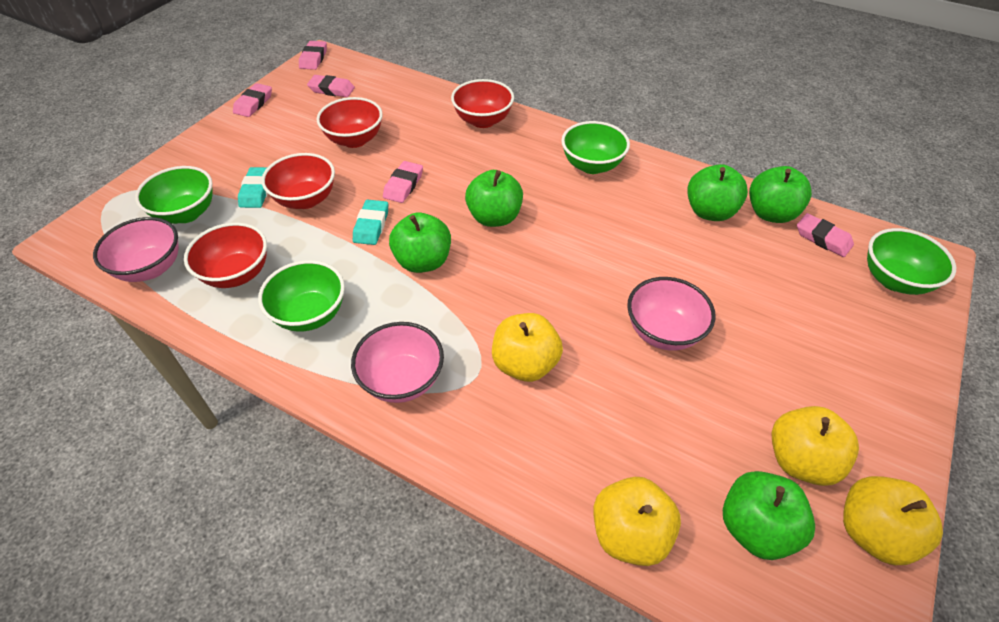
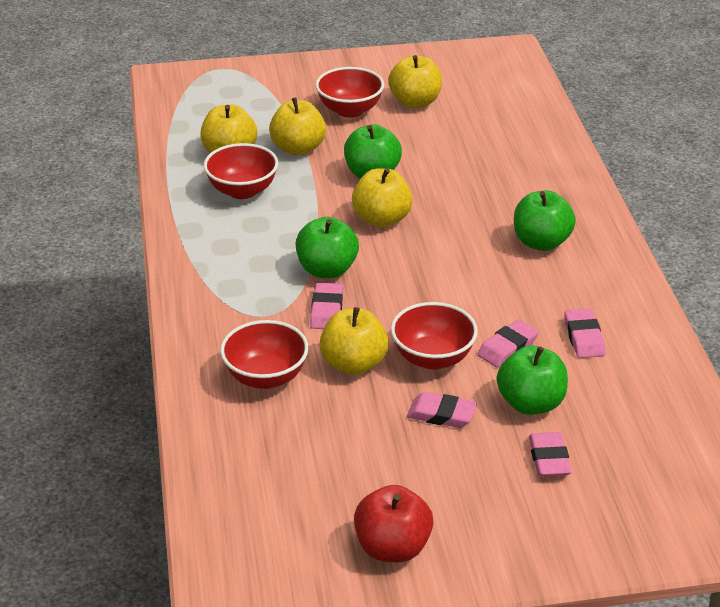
green apple: [389,213,451,273] [465,170,523,227] [687,164,748,221] [723,471,815,560] [749,166,812,223] = 5 -> [295,217,359,278] [344,125,402,179] [497,346,568,415] [514,190,576,251] = 4
green bowl: [135,166,213,224] [258,260,345,332] [561,121,630,174] [867,228,956,295] = 4 -> none = 0
pink bowl: [93,217,179,282] [351,322,444,403] [627,277,716,351] = 3 -> none = 0
red apple: none = 0 -> [354,485,433,562] = 1
turquoise eraser: [238,167,268,208] [353,200,388,245] = 2 -> none = 0
yellow apple: [492,313,563,382] [593,477,681,566] [771,406,859,486] [843,476,943,565] = 4 -> [200,104,257,153] [269,97,326,155] [319,307,389,375] [352,168,413,228] [388,55,442,108] = 5

